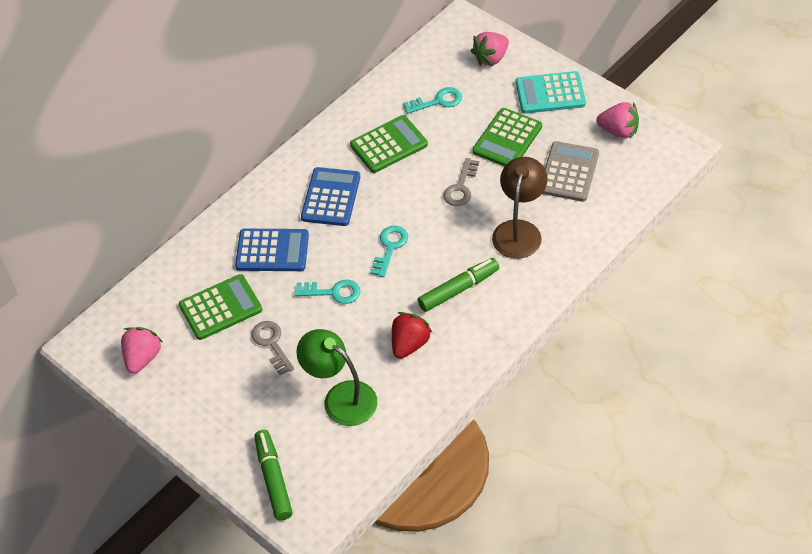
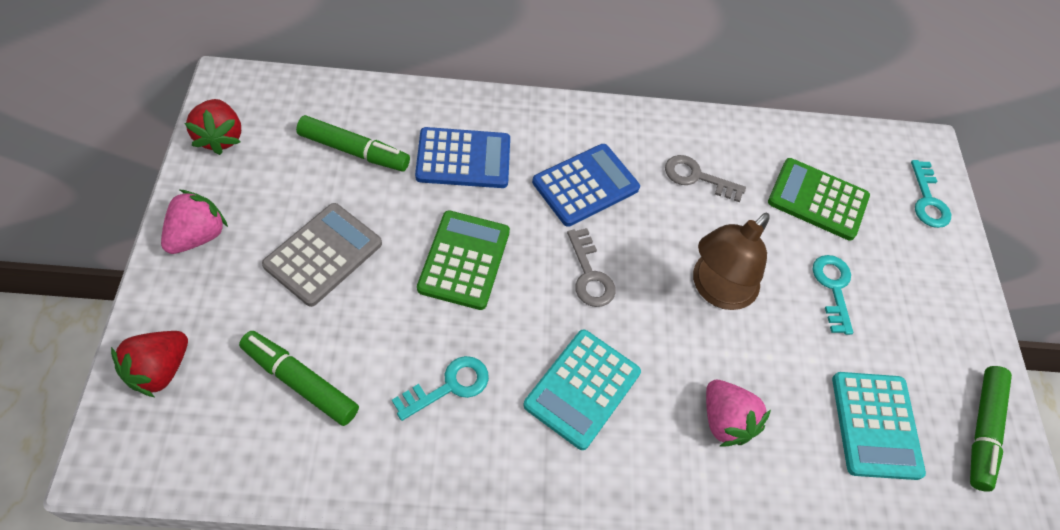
green calculator: [179,274,263,340] [350,115,428,173] [472,108,542,167] = 3 -> [417,210,510,310] [768,158,870,241] = 2
green lamp: [296,329,377,426] = 1 -> none = 0
green marker: [254,430,293,521] [418,258,499,312] = 2 -> [239,331,359,426] [296,115,410,171] [970,366,1012,492] = 3
pink strawberry: [121,327,163,374] [471,32,509,66] [596,102,639,139] = 3 -> [161,190,228,254] [706,380,771,446] = 2
red strawberry: [392,312,432,359] = 1 -> [111,331,188,397] [185,99,241,155] = 2
turquoise calculator: [516,71,586,114] = 1 -> [523,330,641,450] [832,372,926,480] = 2

